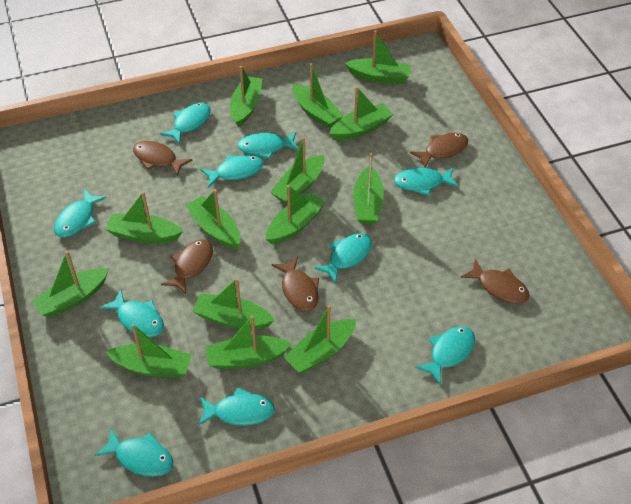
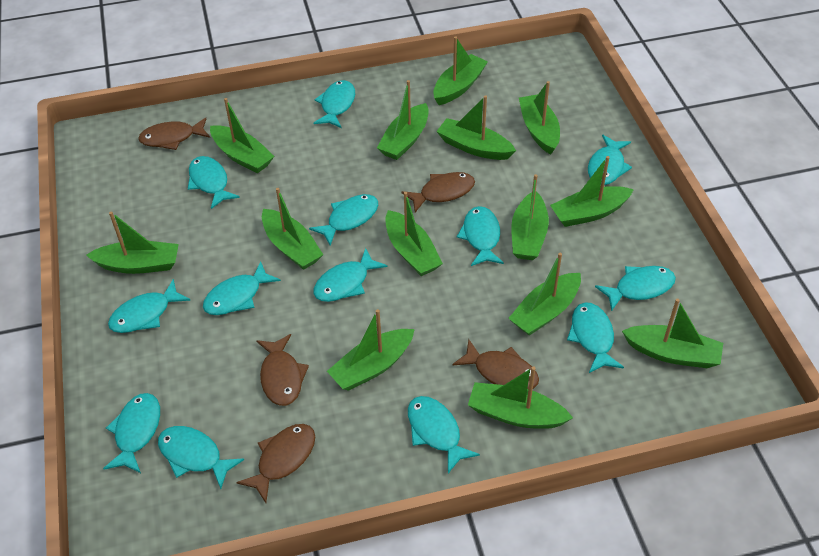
turquoise fish: [54,189,107,238] [95,428,173,477] [100,290,164,337] [160,103,211,145] [198,387,275,426] [200,155,264,188] [238,132,299,159] [314,233,372,283] [394,167,458,196] [415,326,475,384] = 10 -> [103,393,160,473] [108,279,191,333] [158,426,244,489] [188,156,240,209] [203,261,281,315] [309,194,378,246] [314,80,355,128] [314,248,387,302] [408,396,480,473] [457,206,504,266] [567,302,624,373] [588,134,632,185] [595,266,676,311] = 13

